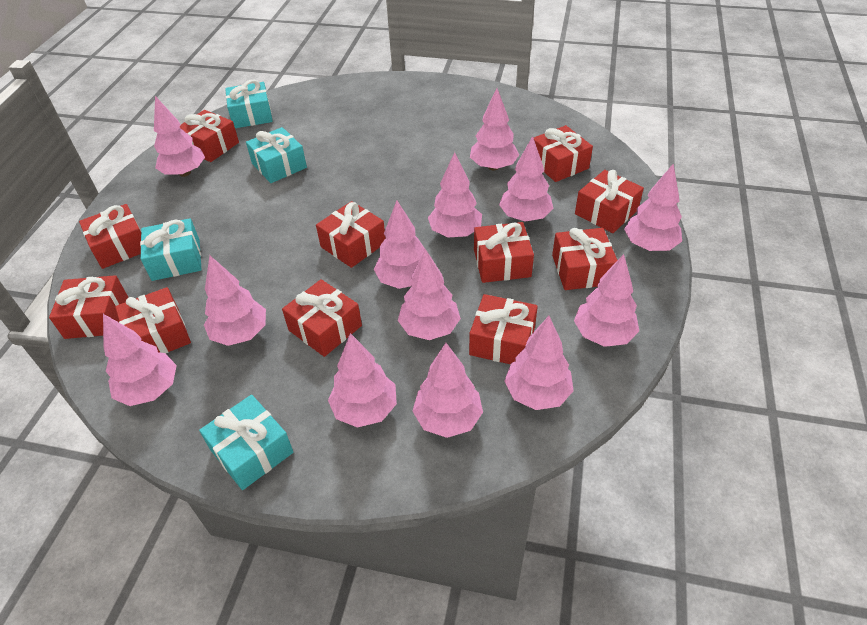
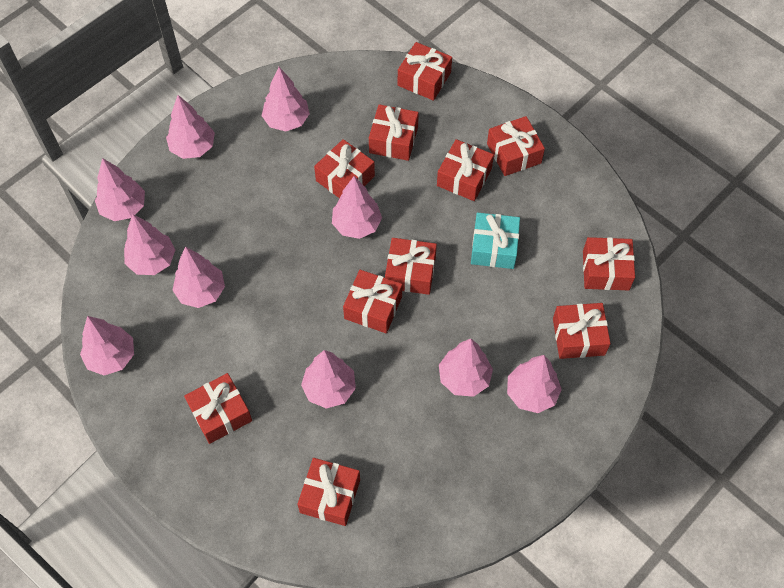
pink tree: [103,314,177,406] [154,96,205,177] [204,255,266,346] [328,333,397,428] [374,201,425,289] [398,249,461,340] [412,343,483,438] [428,152,482,238] [470,88,519,170] [499,136,553,221] [504,316,574,410] [574,254,639,347] [624,164,682,251] = 13 -> [80,316,134,375] [95,158,145,221] [124,214,175,275] [166,95,215,159] [173,247,225,308] [262,67,310,131] [301,350,356,409] [332,176,382,239] [439,339,493,397] [507,355,562,413] = 10
turquoise gift: [140,218,202,281] [199,395,293,490] [225,80,273,128] [246,127,307,183] = 4 -> [471,213,520,269] = 1

